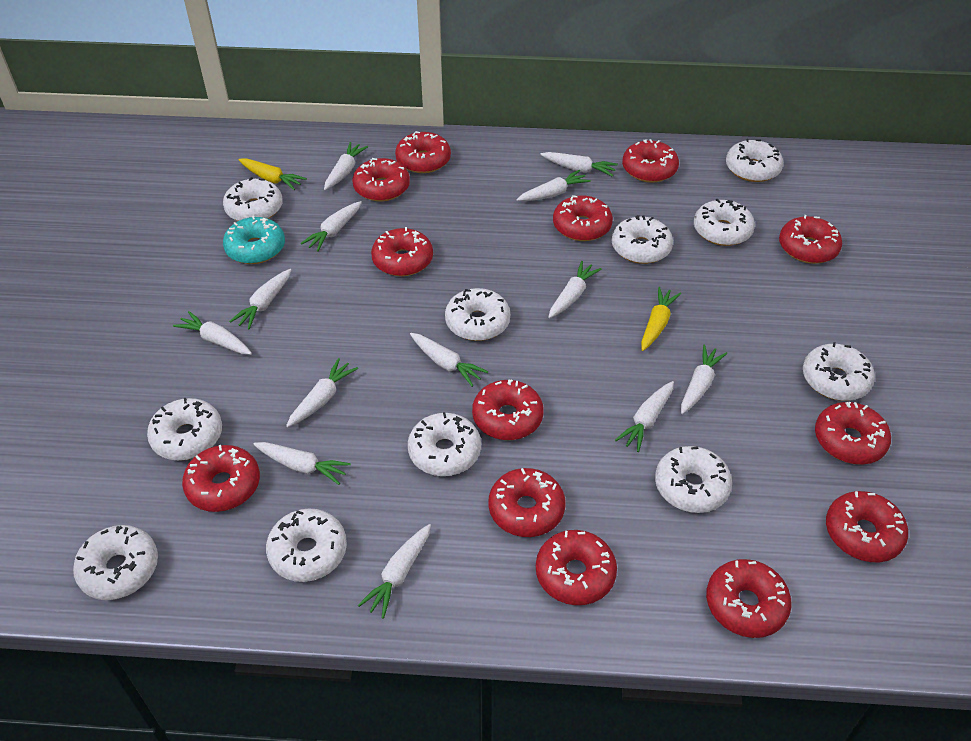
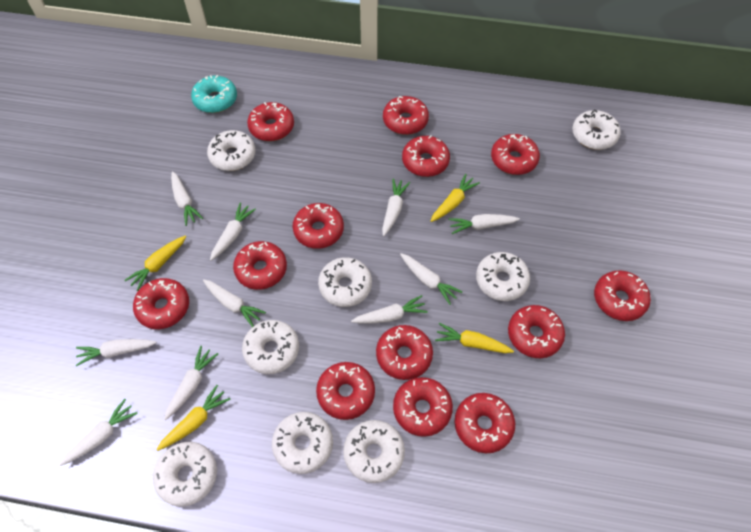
white carrot: [173,311,252,355] [229,269,291,330] [253,442,351,485] [286,358,358,427] [301,201,362,252] [324,142,368,190] [358,524,431,619] [410,333,488,387] [517,170,591,201] [540,152,618,177] [548,261,602,318] [615,381,674,452] [681,345,727,414] = 13 -> [59,399,138,466] [76,339,157,366] [164,346,218,420] [171,171,203,226] [203,279,266,327] [210,203,256,261] [351,295,428,324] [382,178,410,236] [400,253,462,305] [448,214,520,234] = 10
white donut: [73,525,158,600] [147,398,222,460] [223,177,283,221] [266,508,347,582] [408,412,481,476] [445,288,510,341] [612,215,673,264] [655,446,732,513] [694,199,755,246] [726,139,783,182] [803,342,875,401] = 11 -> [153,442,217,507] [207,130,256,171] [242,320,299,374] [272,412,333,474] [318,257,372,307] [343,420,405,483] [476,252,530,301] [572,110,621,150] = 8
yellow carrot: [239,158,307,190] [641,287,681,351] = 2 -> [124,236,186,291] [156,385,231,451] [431,174,480,222] [435,323,514,353] = 4

